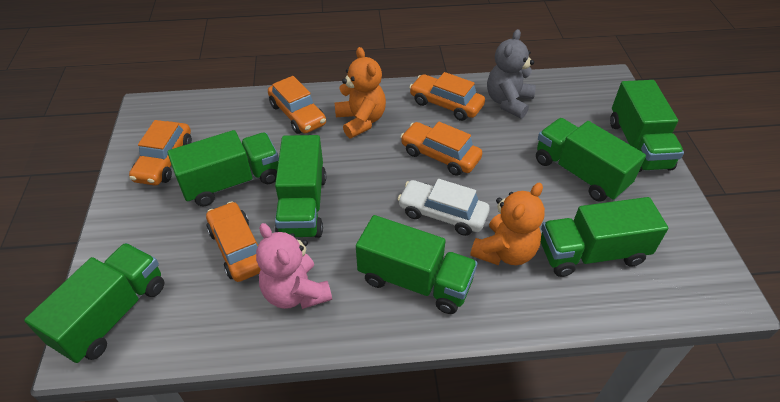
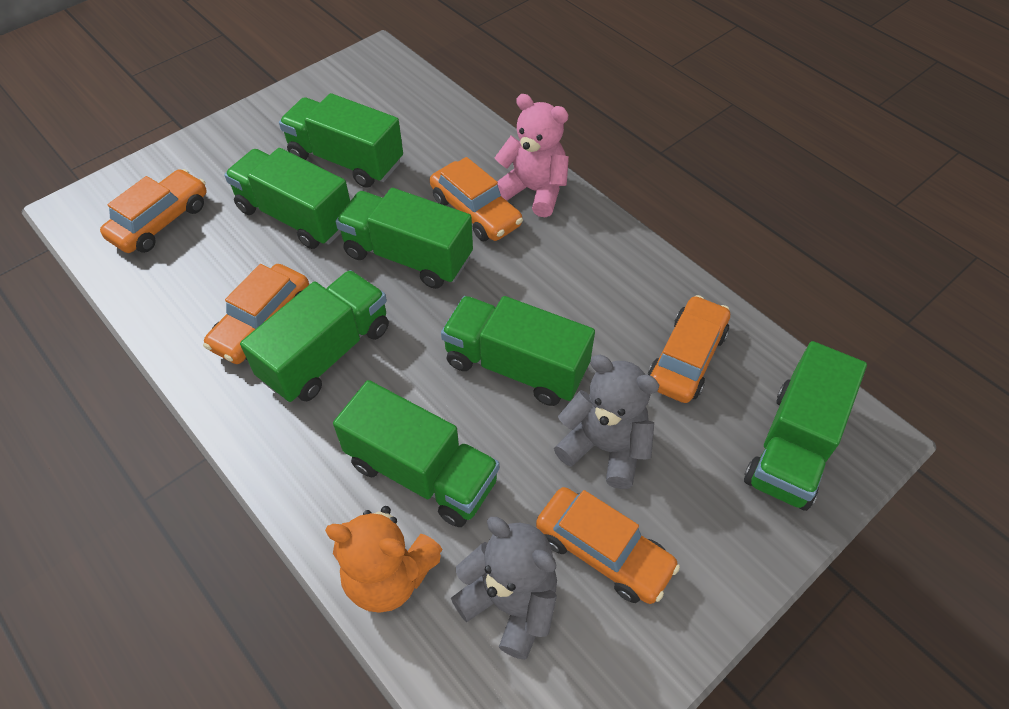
grey teddy bear: [487,29,536,119] = 1 -> [451,517,557,660] [554,355,660,489] = 2
orange teddy bear: [335,47,386,138] [470,183,545,265] = 2 -> [325,506,443,613] = 1
white car: [398,179,490,236] = 1 -> none = 0

